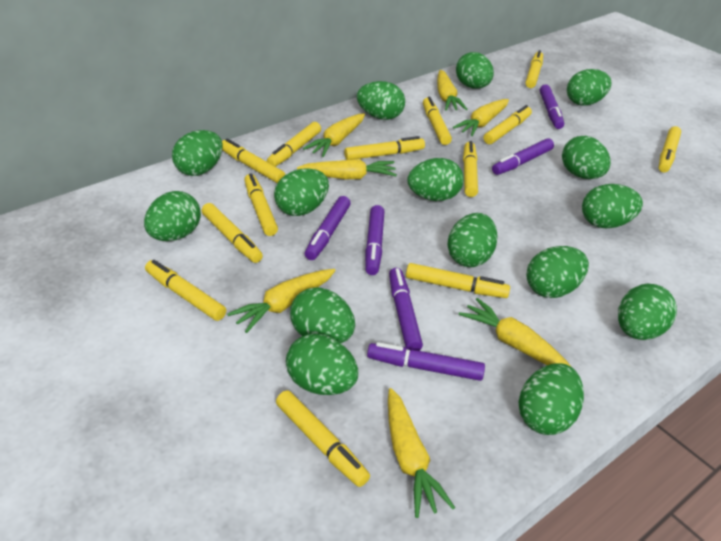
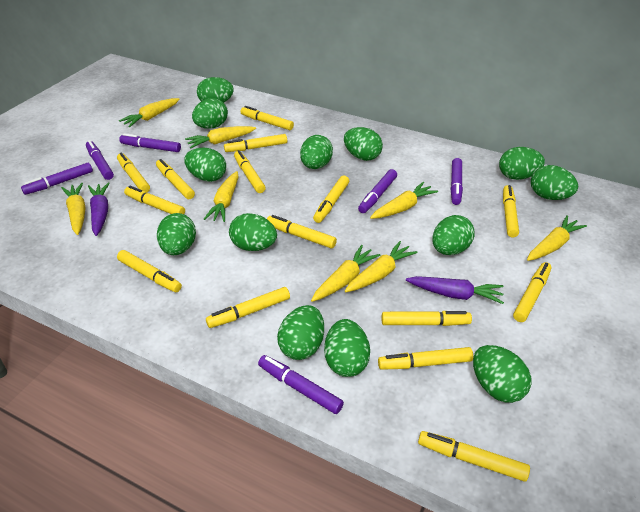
green egg: [144,191,201,241] [172,130,223,176] [274,168,329,216] [286,334,358,395] [290,287,355,343] [357,81,405,120] [407,158,464,201] [447,213,498,267] [456,52,494,89] [518,363,584,435] [526,246,589,298] [562,136,611,179] [567,69,612,106] [582,184,643,228] [618,284,677,340] = 15 -> [157,213,196,255] [184,147,226,182] [192,98,228,129] [197,77,234,103] [229,213,277,251] [277,305,324,360] [300,135,333,169] [324,319,370,377] [344,127,383,161] [432,215,474,255] [473,345,531,403] [499,147,545,180] [531,165,578,200] = 13
purple carrot: none = 0 -> [88,182,110,236] [406,276,504,304] = 2
yellow carrot: [227,269,336,333] [297,159,397,179] [303,113,365,157] [388,388,455,518] [437,70,467,111] [453,99,509,136] [459,298,570,366] = 7 -> [61,183,86,235] [119,98,180,127] [185,126,256,149] [204,171,239,222] [311,245,380,302] [345,241,418,292] [370,182,438,219] [527,215,587,261] = 8
yellow marker: [145,260,226,321] [202,203,263,263] [222,139,285,183] [244,173,278,236] [267,122,321,167] [276,390,370,487] [344,136,425,160] [406,263,510,298] [423,97,452,145] [463,141,478,197] [484,105,532,144] [525,50,543,88] [659,126,681,173] = 13 -> [117,153,150,192] [117,250,182,292] [124,186,185,214] [156,159,195,199] [206,287,290,328] [224,134,287,152] [234,150,266,193] [241,106,294,130] [267,215,337,248] [313,175,349,223] [378,347,473,370] [382,311,472,326] [418,431,530,482] [503,185,519,237] [513,262,552,322] = 15

